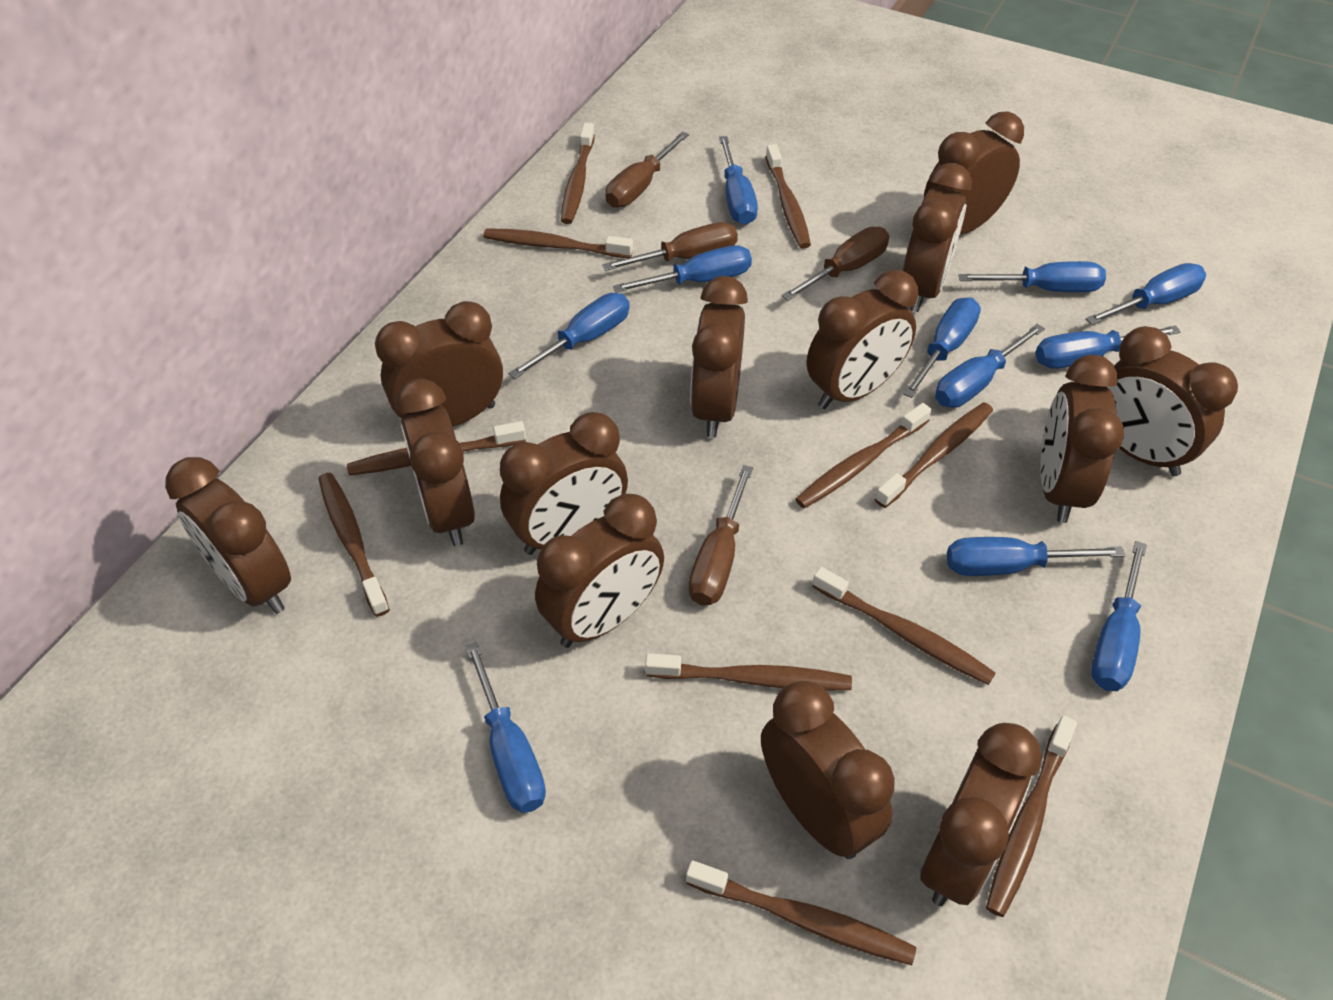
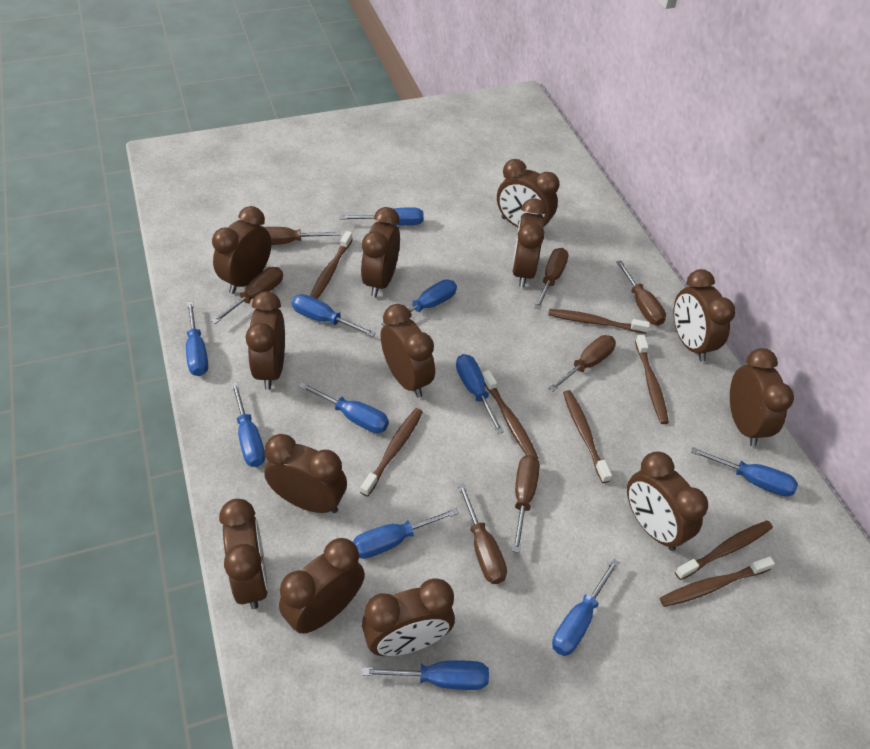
brown screwdriver: [602,222,738,271] [606,132,689,208] [688,465,753,606] [782,227,890,301] = 4 -> [211,267,283,324] [265,227,340,245] [458,483,507,584] [512,455,540,553] [534,248,569,310] [548,335,616,392] [616,260,666,326] = 7
brown toothbrush: [318,473,390,617] [347,421,526,476] [483,228,633,258] [561,123,595,224] [645,653,852,690] [686,860,916,965] [766,144,811,248] [795,403,932,508] [812,567,996,685] [875,402,993,508] [986,715,1077,917] = 11 -> [310,231,353,299] [360,408,423,497] [482,370,538,459] [548,309,650,334] [563,390,612,483] [635,335,669,424] [660,556,775,607] [675,520,773,580] = 8

